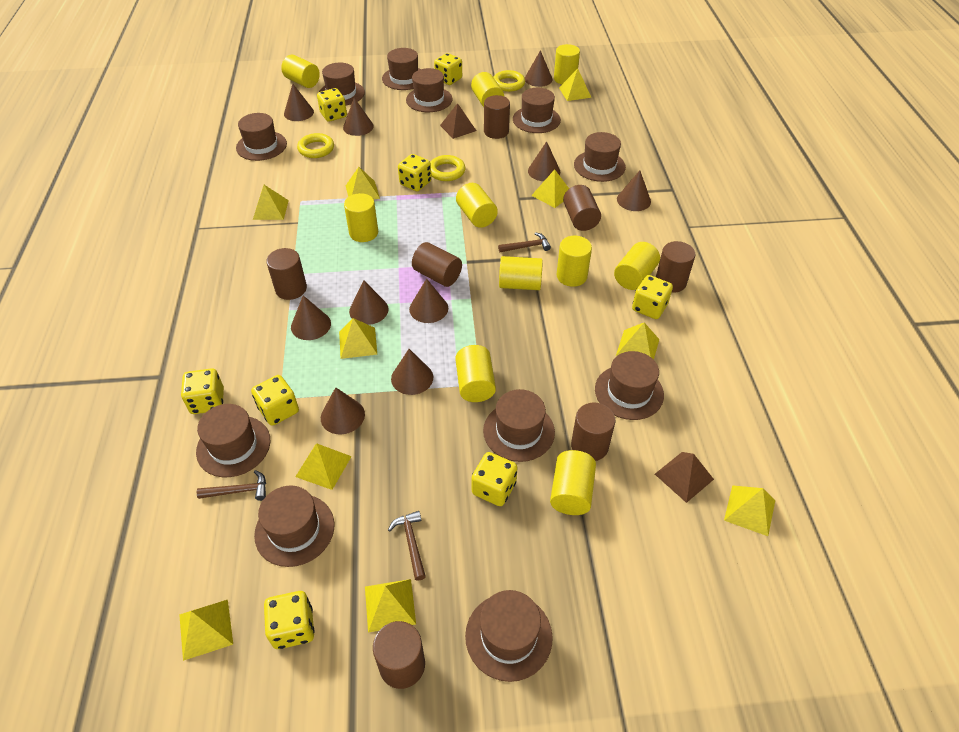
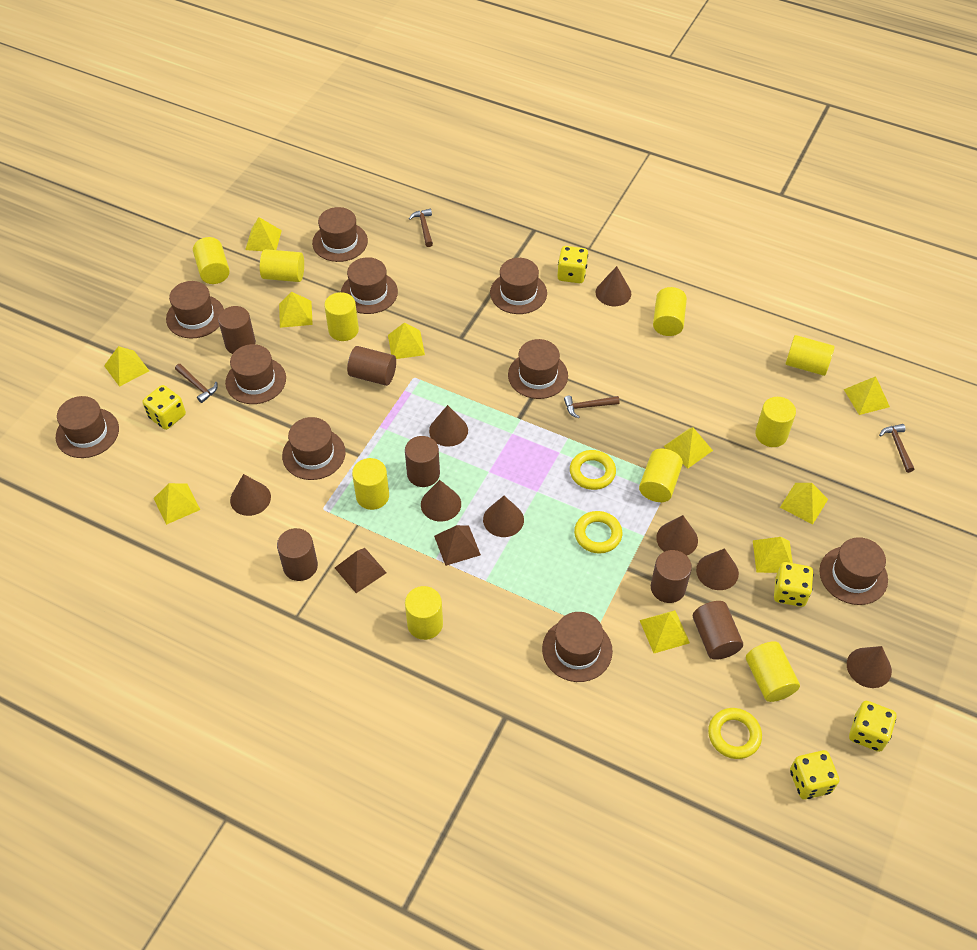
brown cone: [284,83,314,121] [291,295,331,340] [321,387,365,434] [343,98,374,136] [349,280,389,325] [391,349,433,395] [409,278,448,323] [525,50,553,87] [528,141,560,181] [617,171,651,211] = 10 -> [230,474,271,516] [421,480,461,521] [429,405,468,447] [483,496,524,537] [596,266,631,306] [656,515,698,556] [696,548,739,590] [847,646,892,688] = 8
brown cylinder: [266,248,307,300] [373,621,425,689] [412,242,462,287] [484,95,510,139] [563,185,601,231] [571,403,615,461] [656,241,695,293] = 7 -> [218,306,256,354] [277,528,318,581] [347,346,396,386] [405,436,440,487] [651,550,692,603] [693,601,743,660] = 6
brown hammer: [197,470,266,501] [388,511,426,581] [498,232,551,252] = 3 -> [175,364,218,403] [409,209,433,247] [564,396,620,418] [879,424,914,473] = 4
brown hat: [196,404,270,477] [236,113,287,161] [254,486,334,567] [319,63,365,106] [382,48,420,90] [406,68,452,112] [465,590,553,682] [483,389,555,462] [513,88,561,133] [574,132,626,182] [595,351,664,420] = 11 -> [56,396,119,458] [166,281,224,339] [225,344,286,404] [282,417,346,480] [312,207,368,262] [341,257,398,314] [490,258,547,314] [508,339,568,399] [542,612,613,682] [819,537,888,605] = 10
yellow dice: [181,368,224,414] [251,375,299,426] [264,591,315,649] [317,88,347,122] [398,154,432,191] [434,53,462,85] [471,452,518,506] [632,275,673,319] = 8 -> [143,385,186,430] [557,246,588,283] [774,562,813,607] [790,750,839,799] [849,701,896,752] = 5

